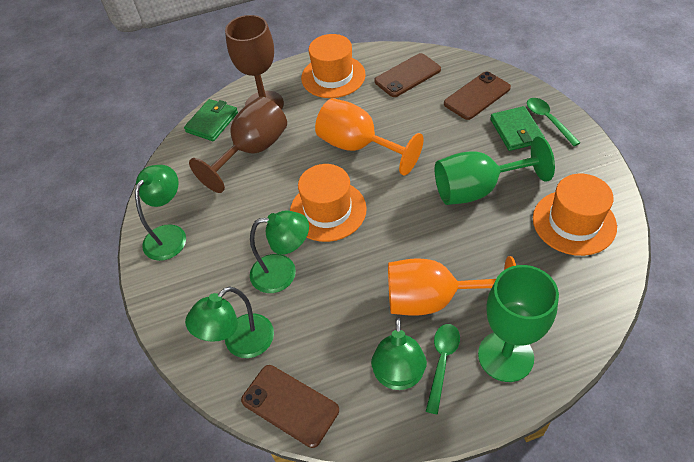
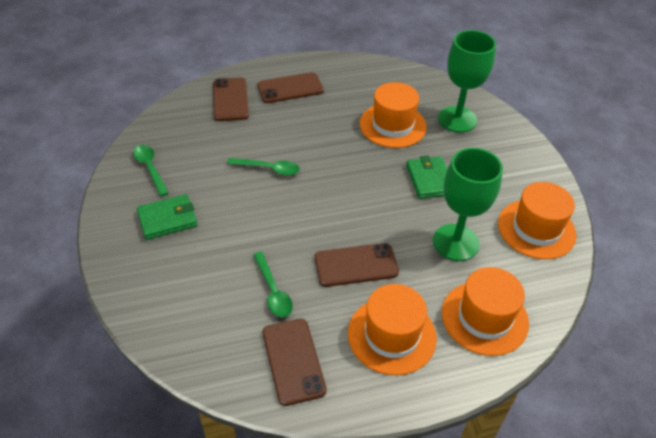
brown goblet: [189,97,287,193] [225,15,284,110] = 2 -> none = 0
brown phone: [241,365,339,448] [374,53,441,97] [444,72,511,120] = 3 -> [213,77,249,121] [257,72,324,103] [262,318,327,406] [314,243,399,287] = 4
green lamp: [135,165,186,261] [185,286,274,358] [250,211,309,293] [371,318,427,390] = 4 -> none = 0
green spoon: [426,324,460,414] [527,98,581,146] = 2 -> [133,145,169,196] [227,158,300,176] [253,252,293,317] = 3
orange goblet: [315,98,424,176] [388,256,516,316] = 2 -> none = 0
orange hat: [290,164,367,242] [301,34,366,98] [533,174,617,256] = 3 -> [348,284,437,375] [360,82,427,148] [442,267,529,356] [498,182,577,259] = 4

